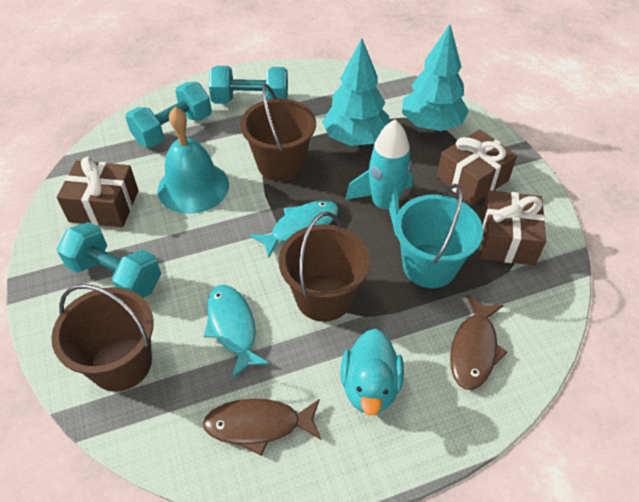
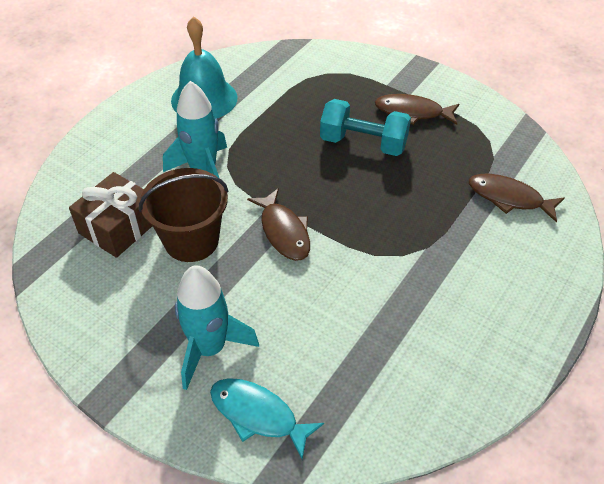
brown bucket: [51,284,154,392] [240,84,316,181] [279,212,370,322] = 3 -> [139,168,229,262] = 1
brown fish: [203,399,322,456] [450,295,508,390] = 2 -> [247,188,310,261] [375,94,459,125] [469,174,564,222] = 3
brown gift: [57,157,139,227] [437,129,517,205] [480,190,546,266] = 3 -> [69,172,152,258] = 1
turquoise bucket: [395,184,483,288] = 1 -> none = 0
turquoise duck: [341,329,404,416] = 1 -> none = 0
turquoise dumbbell: [57,222,161,298] [125,82,212,147] [209,66,288,104] = 3 -> [320,99,411,156] = 1
turquoise fish: [204,285,270,378] [250,200,338,259] = 2 -> [210,378,324,460] = 1
turquoise rocket: [345,119,413,237] = 1 -> [163,81,227,179] [175,265,259,390] = 2
turquoise tree: [322,38,390,146] [402,24,469,131] = 2 -> none = 0

